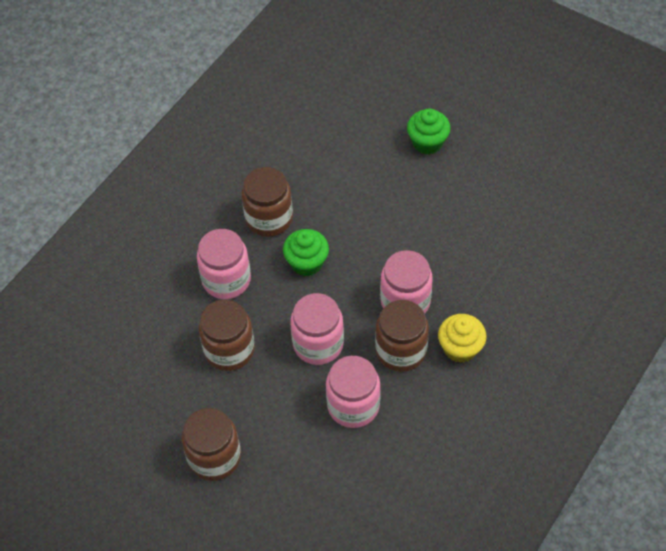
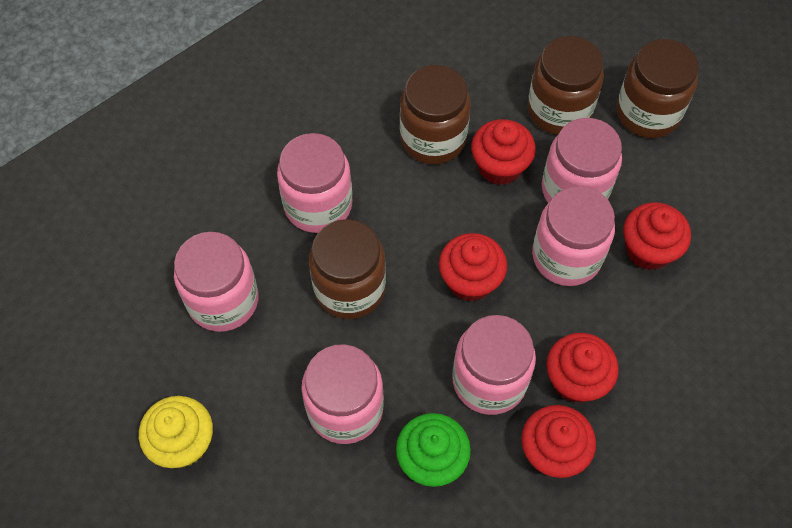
green cupcake: [283,229,329,276] [407,108,451,154] = 2 -> [396,413,471,487] = 1
pink jar: [197,229,251,299] [290,293,344,365] [326,356,380,428] [380,250,433,313] = 4 -> [174,232,259,332] [277,133,353,233] [301,344,384,444] [452,315,536,415] [532,186,615,286] [542,118,622,203] = 6
red cupcake: none = 0 -> [439,233,507,302] [471,119,536,185] [521,405,596,478] [546,333,619,403] [623,202,691,270] = 5

